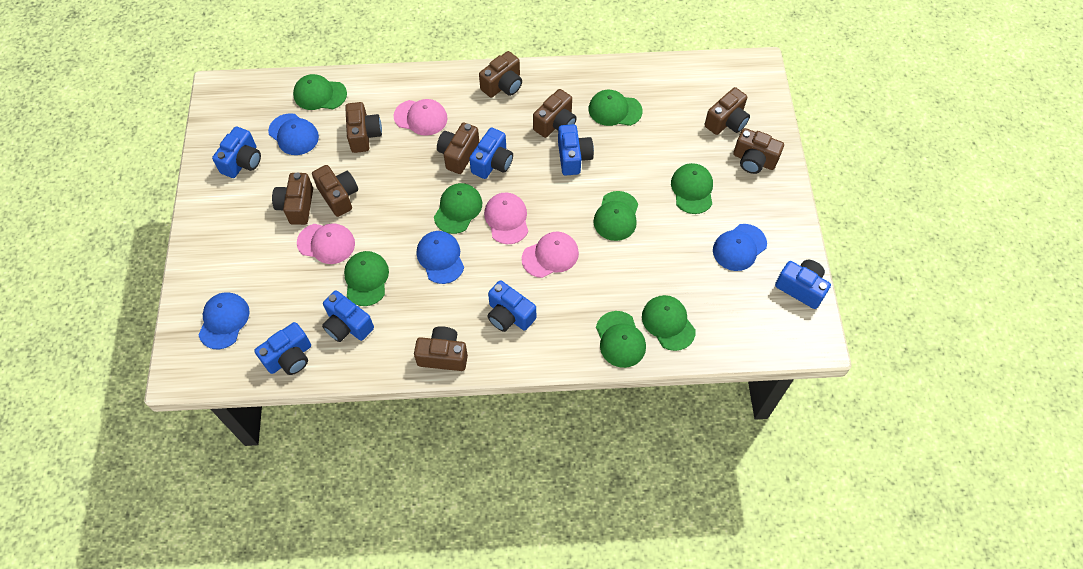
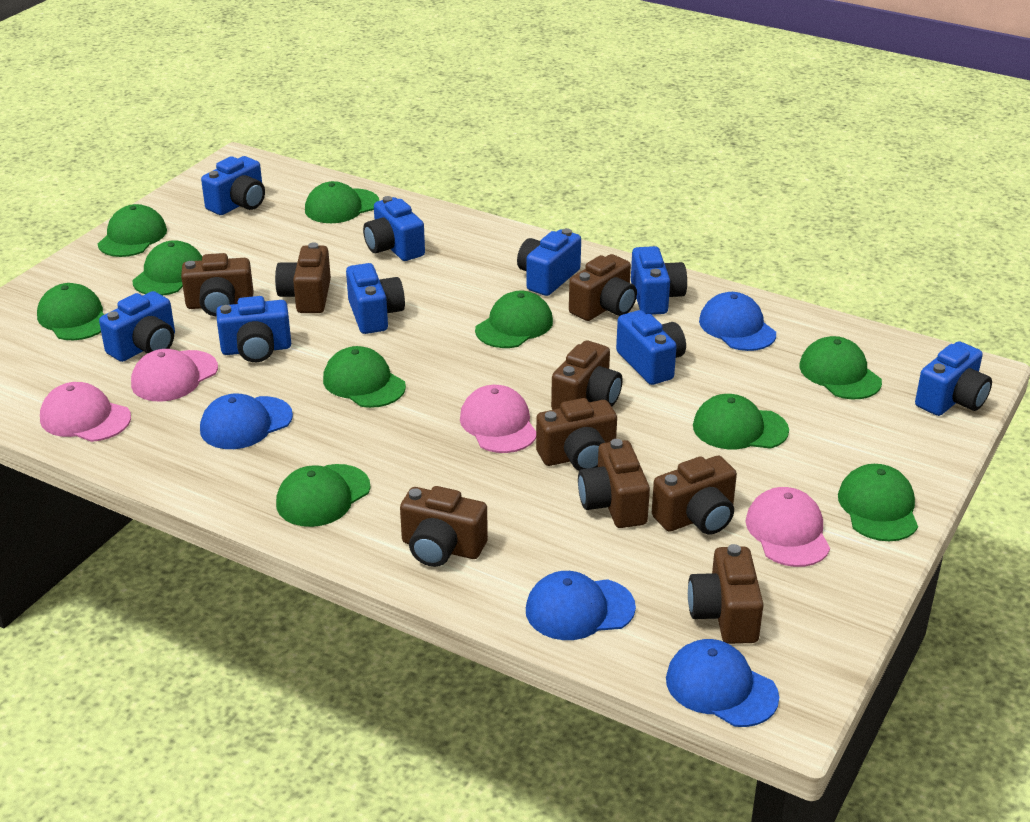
blue camera: [212,126,261,178] [254,322,311,375] [322,290,374,342] [469,127,513,179] [487,280,536,332] [558,124,594,176] [775,260,831,309] = 7 -> [99,291,175,362] [201,156,265,215] [216,296,291,362] [346,263,405,334] [363,196,425,261] [517,228,581,296] [616,310,686,385] [631,246,687,315] [915,341,992,416] = 9
green cap: [293,74,347,110] [344,251,389,306] [434,183,482,234] [589,90,643,126] [594,191,638,241] [596,311,646,368] [642,295,696,351] [671,163,713,214] = 8 -> [37,283,105,340] [98,204,167,257] [132,240,202,296] [276,464,370,527] [305,181,379,223] [323,346,406,408] [475,291,553,348] [693,394,789,449] [799,336,882,399] [838,464,918,541] = 10

